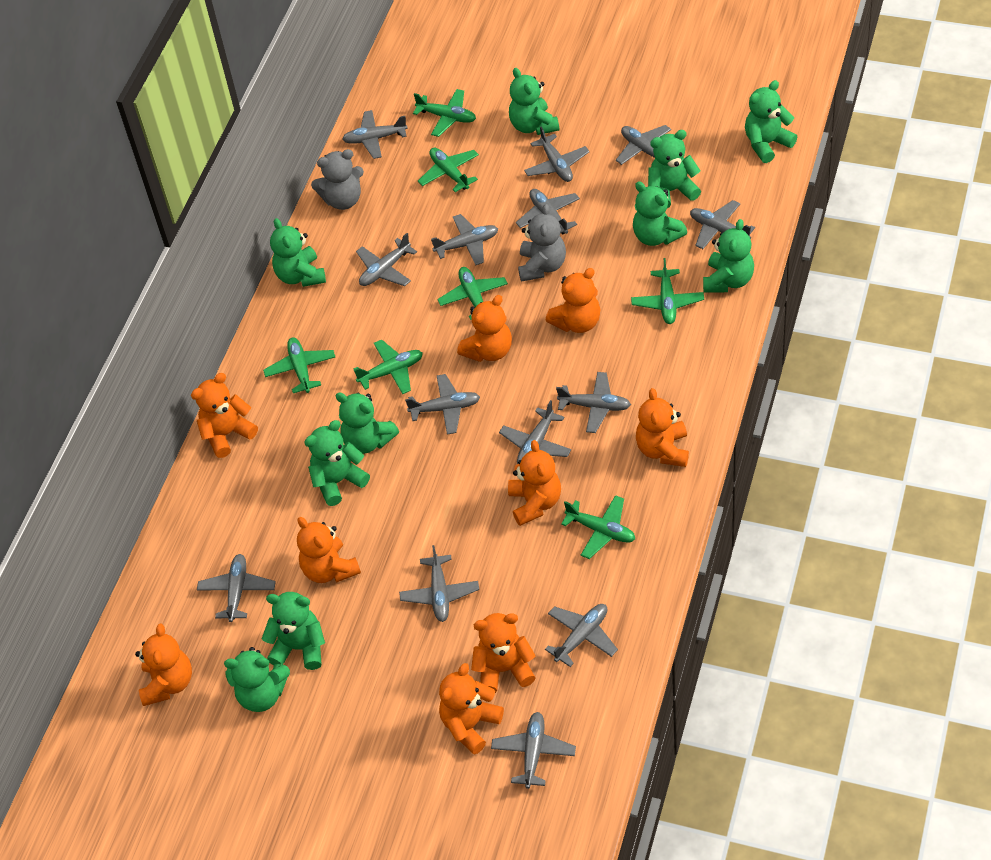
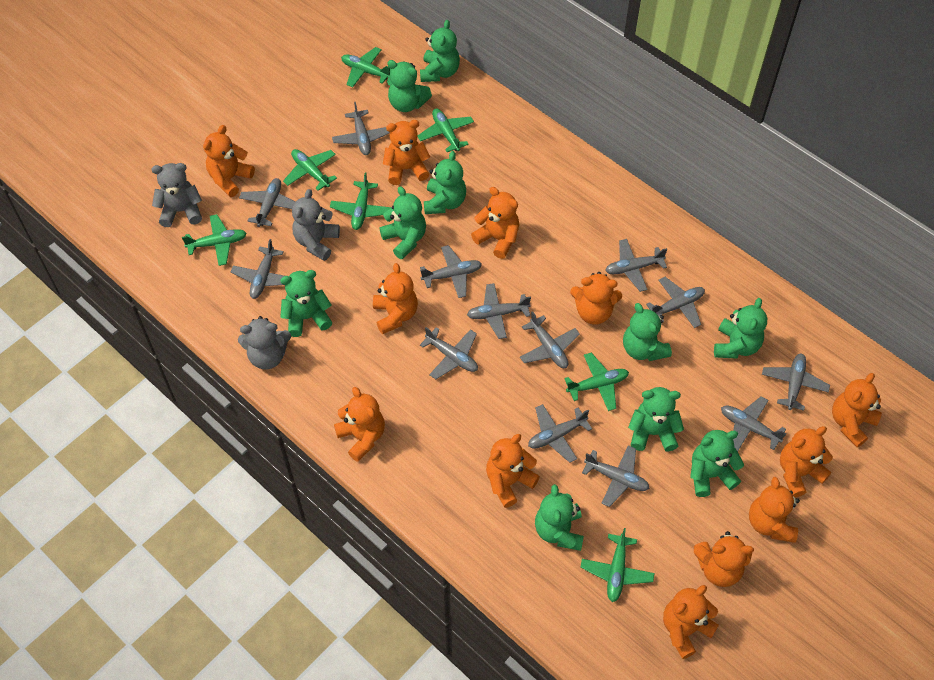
grey plane: [197,554,276,622] [342,110,408,159] [356,233,417,286] [399,545,479,622] [405,374,480,435] [431,214,498,265] [491,712,576,789] [499,400,571,464] [516,189,580,234] [524,127,589,182] [545,604,618,667] [556,372,631,433] [616,125,671,165] [690,200,755,249] = 14 -> [231,239,284,299] [239,178,295,227] [332,102,390,155] [420,245,482,298] [420,327,478,379] [467,283,531,339] [520,311,580,368] [528,404,592,463] [582,445,650,507] [605,239,667,292] [646,277,705,328] [721,396,786,452] [762,353,830,411] = 13
grey teddy bear: [311,149,364,210] [518,204,566,282] = 2 -> [152,163,202,227] [238,316,291,369] [292,189,340,261] = 3
orange teddy bear: [135,624,192,706] [191,373,258,458] [297,517,361,583] [439,663,504,755] [457,295,512,362] [471,613,536,693] [508,440,561,526] [546,268,600,333] [636,388,689,467] = 9 -> [203,125,255,197] [334,387,385,462] [373,263,418,335] [383,120,430,185] [471,187,519,259] [486,434,540,508] [570,272,622,325] [663,585,719,659] [694,531,754,587] [749,477,800,543] [780,426,833,497] [832,373,882,447] = 12

